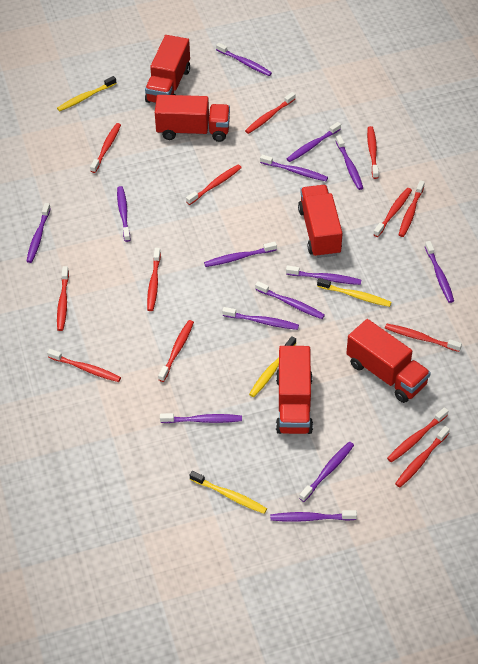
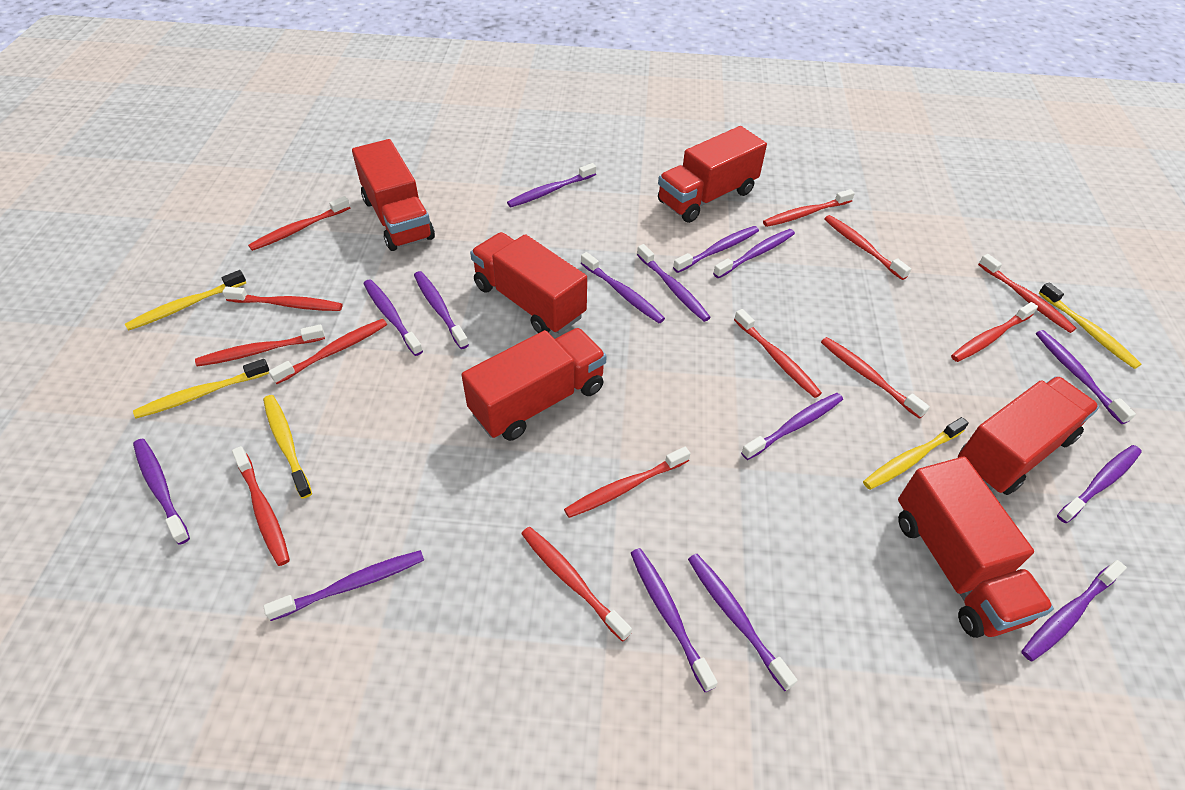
purple toothbrush: [27,203,51,263] [117,186,130,242] [160,413,242,423] [204,242,277,267] [216,43,272,76] [222,307,299,330] [255,281,325,319] [260,155,328,181] [270,510,357,522] [286,266,361,285] [287,122,341,162] [299,441,354,502] [336,135,363,190] [425,241,454,303] = 14 -> [133,438,190,545] [263,550,424,621] [363,279,423,356] [414,271,469,349] [507,163,596,207] [581,252,665,323] [631,548,718,693] [637,244,711,322] [673,226,759,273] [688,554,797,691] [713,229,795,279] [741,393,843,460] [1021,560,1127,661] [1036,330,1136,424] [1057,445,1142,523] = 15
red truck: [145,35,190,103] [155,95,230,142] [276,346,313,434] [298,185,343,258] [346,319,431,403] = 5 -> [352,139,435,251] [462,328,607,441] [470,232,587,334] [658,126,767,223] [898,457,1054,638] [958,376,1099,495] = 6
yellow toothbrush: [57,76,117,111] [190,471,267,514] [249,336,296,397] [317,278,391,307] = 4 -> [125,270,246,331] [133,359,269,419] [263,395,312,499] [863,417,969,490] [1039,282,1141,369] = 5

